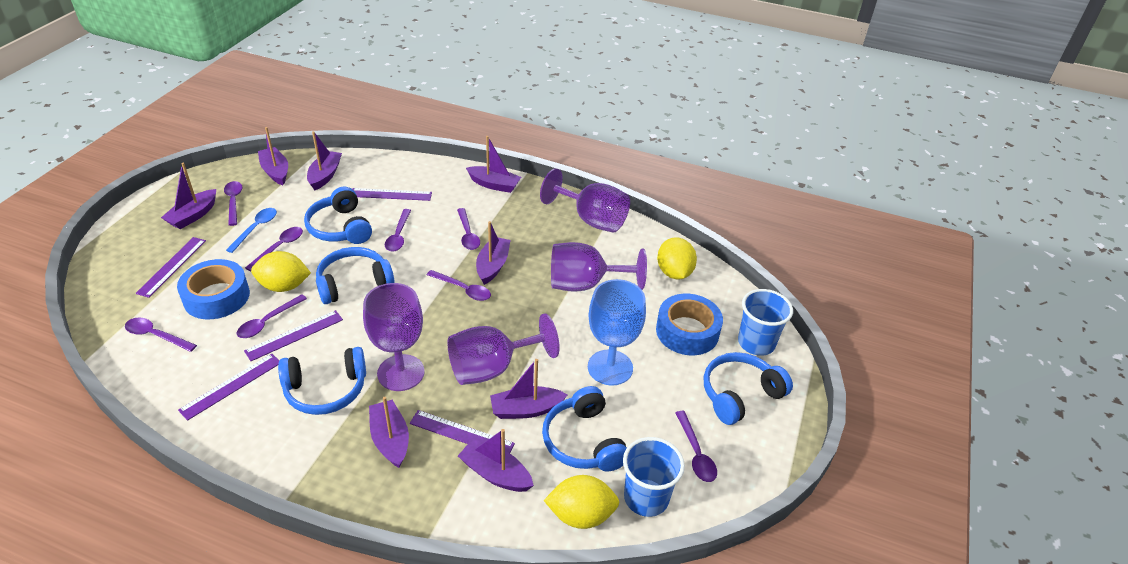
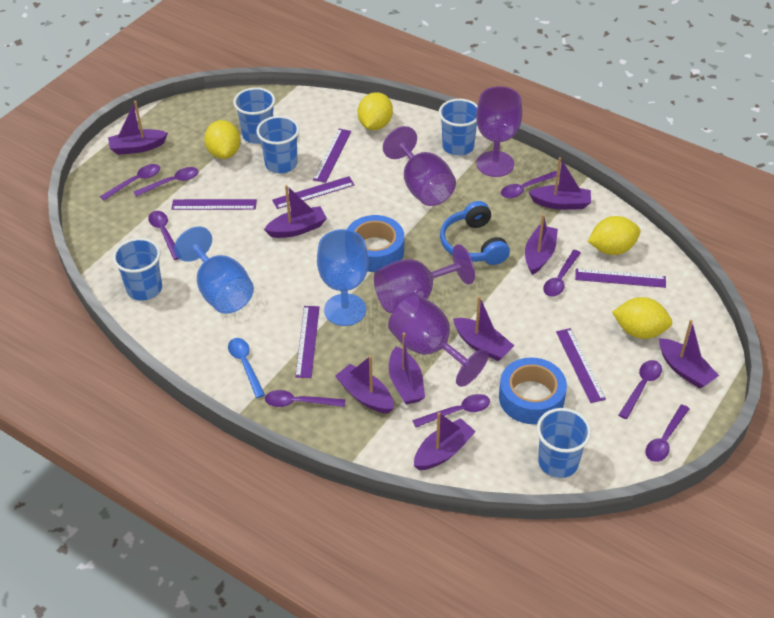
blue cup: [623,437,685,517] [738,289,793,356] = 2 -> [113,238,162,301] [233,87,275,144] [256,116,300,173] [439,99,478,156] [537,408,591,478] = 5
blue goblet: [588,279,646,386] = 1 -> [174,227,254,314] [317,229,368,326] = 2
blue headphones: [278,347,366,415] [304,187,372,244] [316,247,394,304] [542,386,627,471] [704,352,793,425] = 5 -> [440,201,510,265] = 1
purple boat: [161,163,216,229] [258,127,288,185] [307,131,342,190] [369,397,409,468] [458,429,534,492] [466,136,521,193] [476,221,511,285] [490,359,567,419] = 8 -> [108,101,168,155] [264,185,327,238] [335,355,394,414] [389,332,425,404] [414,412,476,470] [453,296,514,361] [525,214,558,275] [528,157,591,210] [659,320,719,389] = 9
purple ruler: [135,237,206,298] [178,354,279,421] [244,310,343,361] [352,188,432,201] [410,410,515,453] = 5 -> [171,199,257,210] [272,176,355,209] [295,306,319,378] [313,129,351,183] [556,328,606,403] [575,269,666,288] = 6
purple spoon: [125,318,197,352] [224,181,243,226] [237,294,307,338] [245,227,303,271] [385,209,411,252] [427,270,491,301] [457,208,480,250] [675,411,717,482] = 8 -> [100,164,160,200] [134,167,199,197] [148,211,179,260] [265,390,345,407] [412,394,490,427] [501,171,560,198] [543,250,581,297] [619,360,662,419] [645,404,689,462] = 9
yellow lemon: [251,251,311,292] [544,475,619,529] [657,237,697,280] = 3 -> [204,120,241,159] [358,92,393,130] [588,216,641,255] [612,297,672,339] = 4

